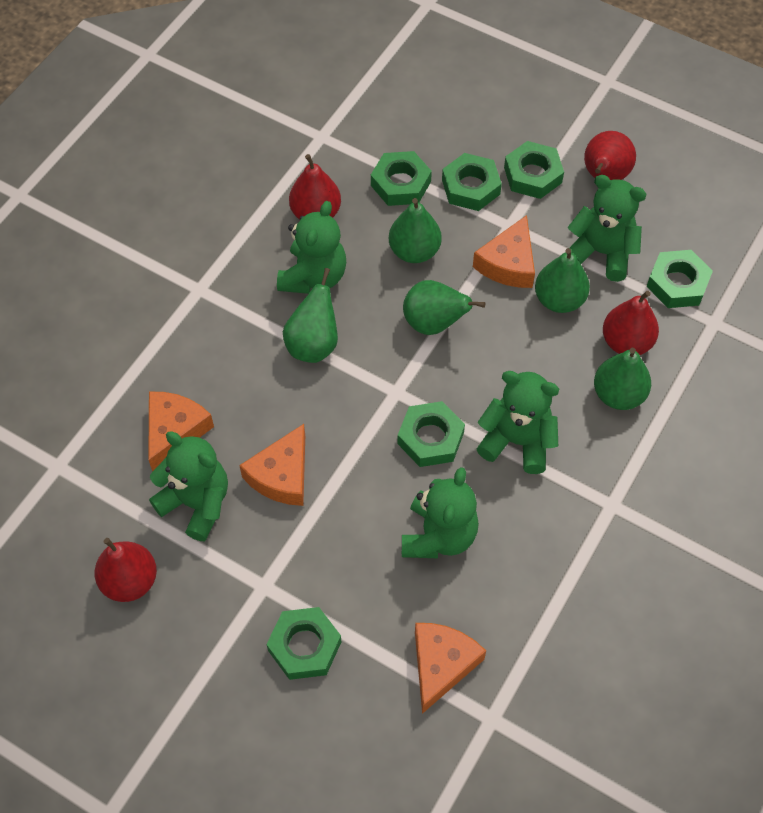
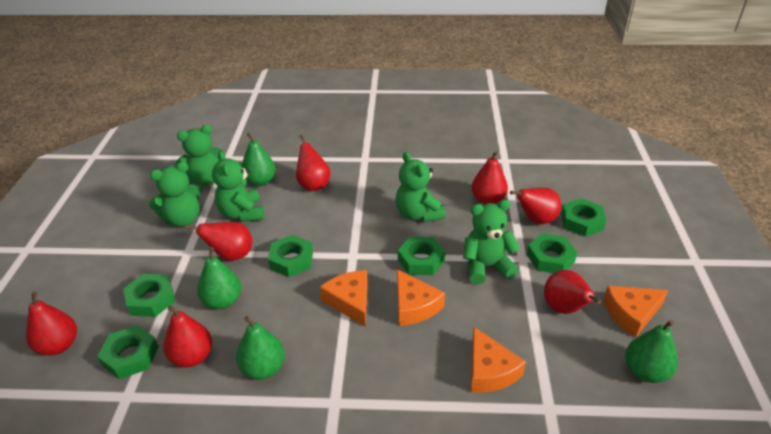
green pear: [283,268,338,363] [389,198,442,263] [403,280,485,335] [535,248,590,313] [594,348,651,410] = 5 -> [197,247,241,309] [236,316,285,380] [241,133,276,186] [625,320,678,383] = 4
red pear: [94,538,157,602] [289,154,341,220] [584,131,636,180] [603,291,659,355] = 4 -> [26,291,77,356] [163,305,212,368] [185,222,253,261] [296,134,331,191] [471,151,508,204] [510,187,561,224] [544,270,601,314] = 7

